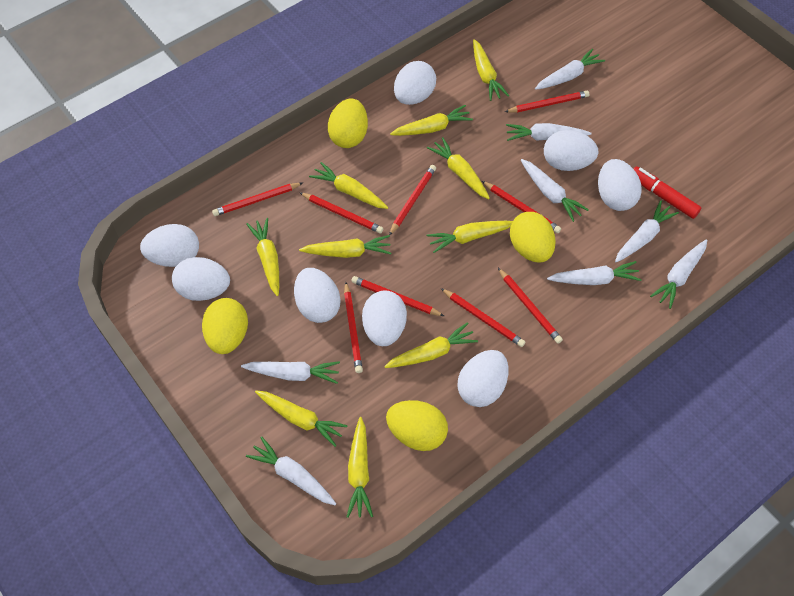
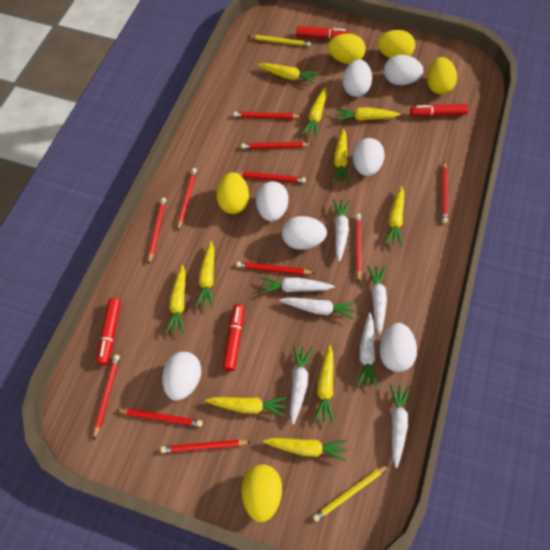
red marker: [633,166,701,219] = 1 -> [97,298,121,365] [223,304,244,371] [296,26,349,39] [410,104,468,117] = 4
red pencil: [212,183,303,216] [299,192,383,234] [344,282,363,373] [351,276,444,316] [389,165,436,235] [441,288,525,347] [482,181,561,233] [498,268,563,344] [505,91,589,112] = 9 -> [93,355,120,440] [116,409,202,427] [148,198,166,264] [161,440,251,453] [177,168,197,230] [233,112,303,119] [236,172,306,183] [236,261,314,275] [241,142,313,149] [355,213,361,282] [442,161,448,223] = 11
white carrot: [241,361,340,384] [246,436,336,505] [506,123,592,141] [521,159,589,222] [535,48,605,90] [547,261,642,285] [615,201,679,263] [650,239,707,309] = 8 -> [260,277,335,294] [280,297,356,320] [290,345,313,425] [333,199,350,262] [357,312,377,388] [367,266,387,335] [390,384,410,468] = 7
white egg: [140,224,199,267] [172,257,230,301] [294,268,341,323] [362,290,407,346] [394,61,436,105] [457,350,509,407] [544,130,599,171] [598,159,642,211] = 8 -> [162,352,201,401] [256,181,289,221] [282,216,327,250] [342,59,372,97] [353,138,385,176] [380,323,417,372] [384,55,423,85] = 7
yellow egg: [202,298,248,354] [328,98,368,148] [386,400,448,451] [510,212,556,263] = 4 -> [216,172,249,214] [241,464,282,522] [328,34,366,64] [377,30,415,58] [427,57,457,94] = 5
yellow pencil: none = 0 -> [248,35,311,47] [313,465,389,522] = 2

